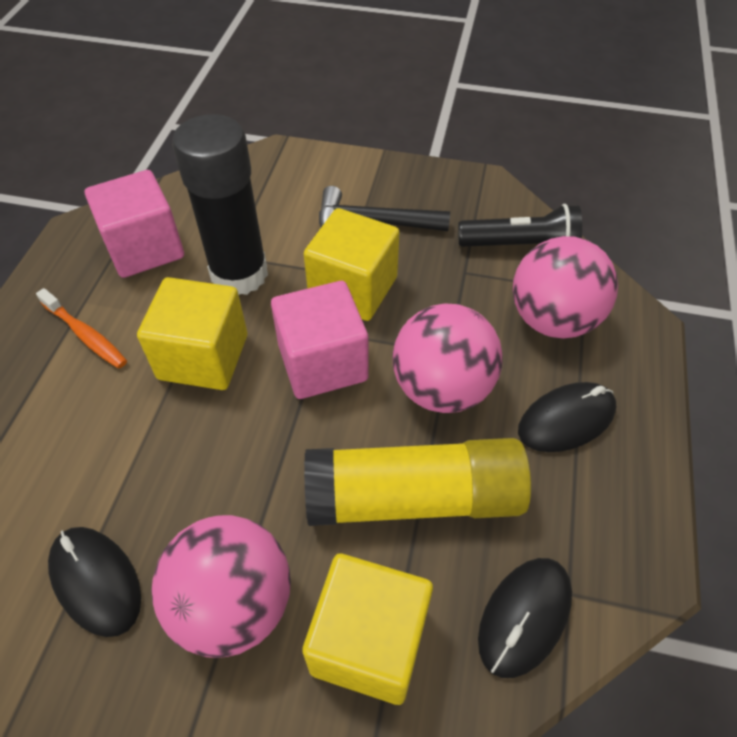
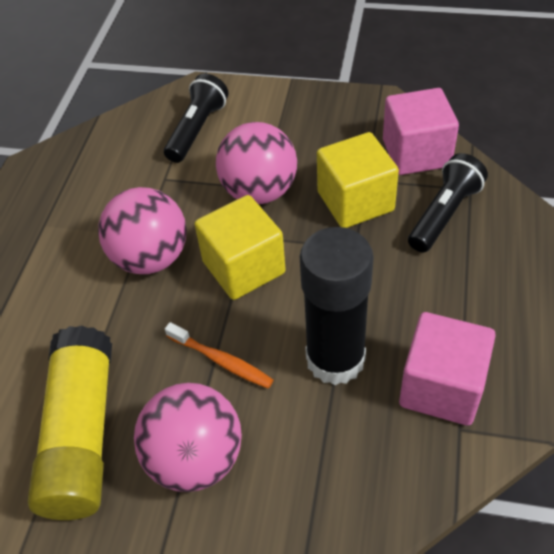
black flashlight: [458,204,582,247] = 1 -> [164,74,228,163] [408,153,488,252] = 2
black hammer: [319,186,450,231] = 1 -> none = 0
black mouse: [48,527,141,637] [478,558,572,678] [518,382,616,452] = 3 -> none = 0
yellow cube: [137,277,247,390] [302,554,433,705] [304,208,400,321] = 3 -> [194,195,286,300] [317,132,399,228] = 2

